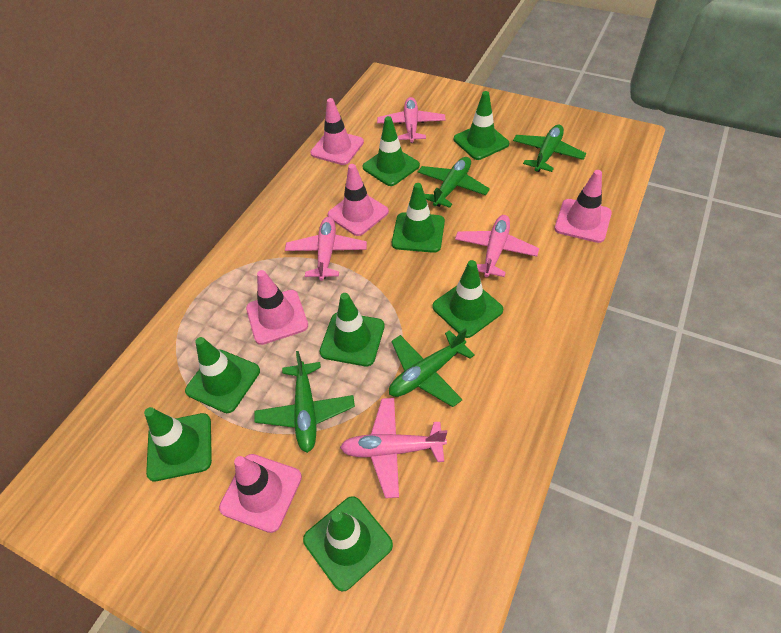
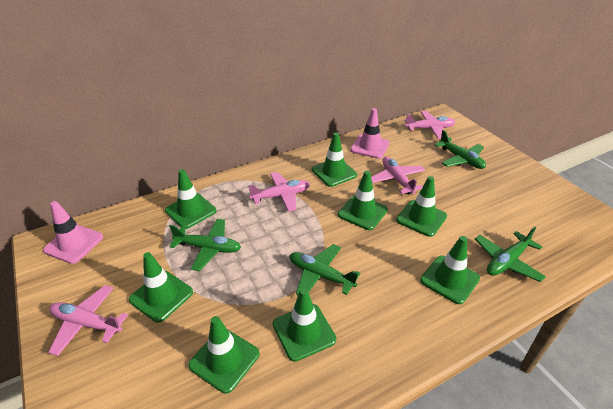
pink traffic cone: [219,454,302,533] [246,270,308,345] [310,98,364,165] [328,164,389,236] [554,170,612,243] = 5 -> [43,201,103,264] [350,108,390,159] = 2

